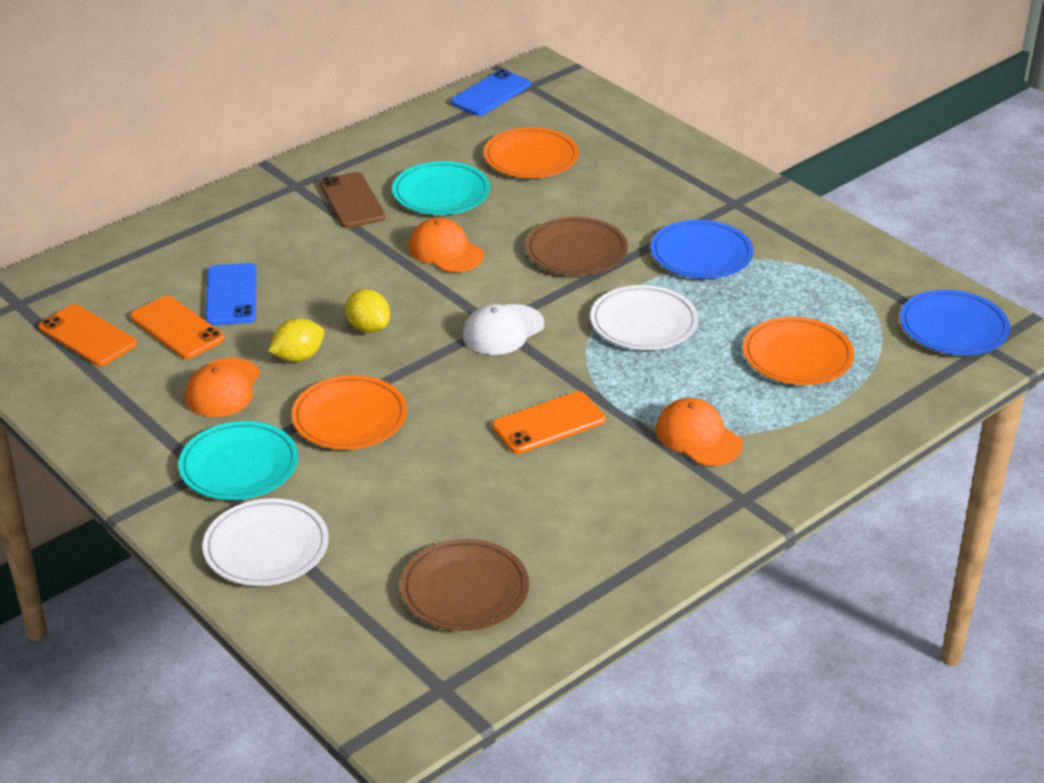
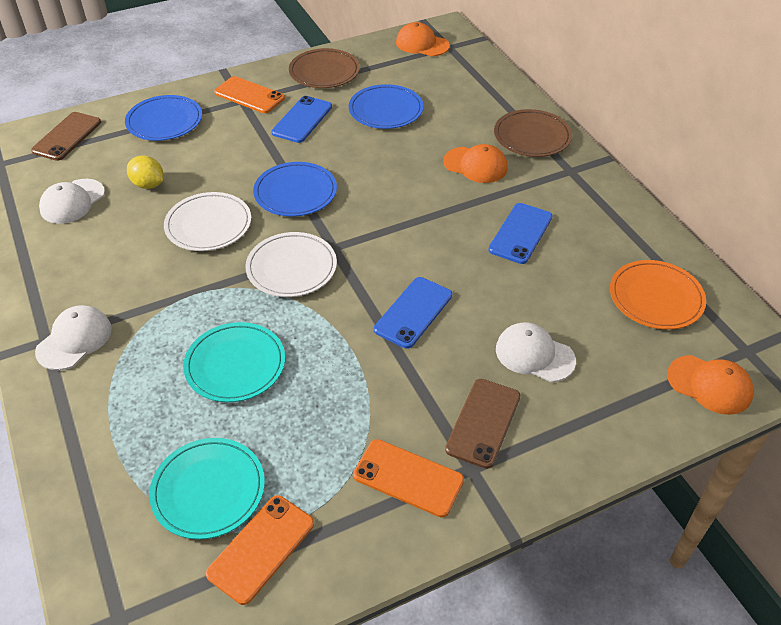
blue phone: [205,263,257,325] [451,69,531,116] = 2 -> [271,96,332,143] [374,277,452,348] [488,203,552,264] = 3
blue plate: [651,220,754,279] [900,290,1010,355] = 2 -> [125,95,202,141] [253,162,337,217] [349,84,423,129] = 3
brown phone: [319,172,386,228] = 1 -> [31,112,101,161] [445,379,520,469] = 2
orange plate: [292,375,407,450] [484,127,579,178] [743,317,854,385] = 3 -> [610,260,706,330] = 1
white cap: [463,304,544,355] = 1 -> [35,305,112,370] [39,179,105,224] [496,322,576,382] = 3
yellow lemon: [268,318,324,362] [345,289,390,333] = 2 -> [127,156,164,189] = 1

